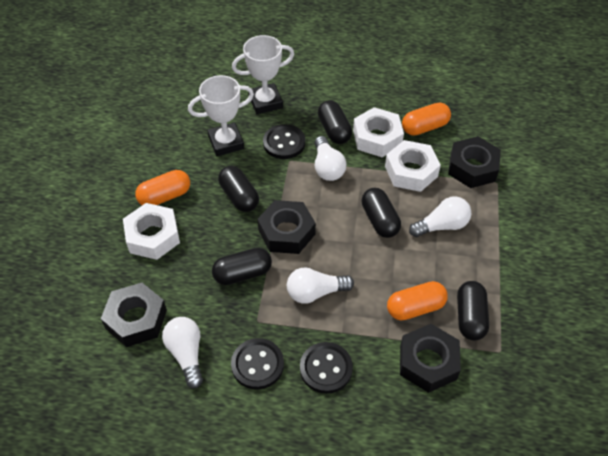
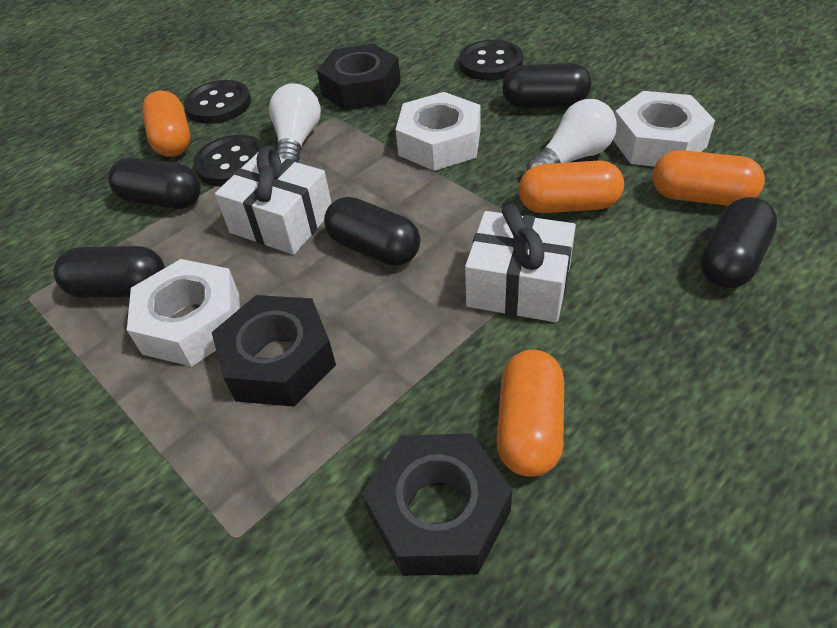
black nut: [101,283,167,347] [258,200,316,254] [400,324,461,393] [448,136,501,188] = 4 -> [212,295,336,406] [317,43,401,111] [363,433,512,576] = 3
orange capsule: [135,170,190,205] [387,281,448,320] [402,103,451,136] = 3 -> [142,90,191,157] [496,350,564,477] [519,161,624,213] [652,150,765,206] = 4
white gift: none = 0 -> [215,146,332,255] [465,204,576,322] = 2
white light bulb: [162,317,203,388] [287,267,354,303] [315,136,346,181] [409,196,471,237] = 4 -> [269,83,321,163] [527,99,617,171] = 2
white trophy: [188,75,254,156] [232,35,294,114] = 2 -> none = 0

